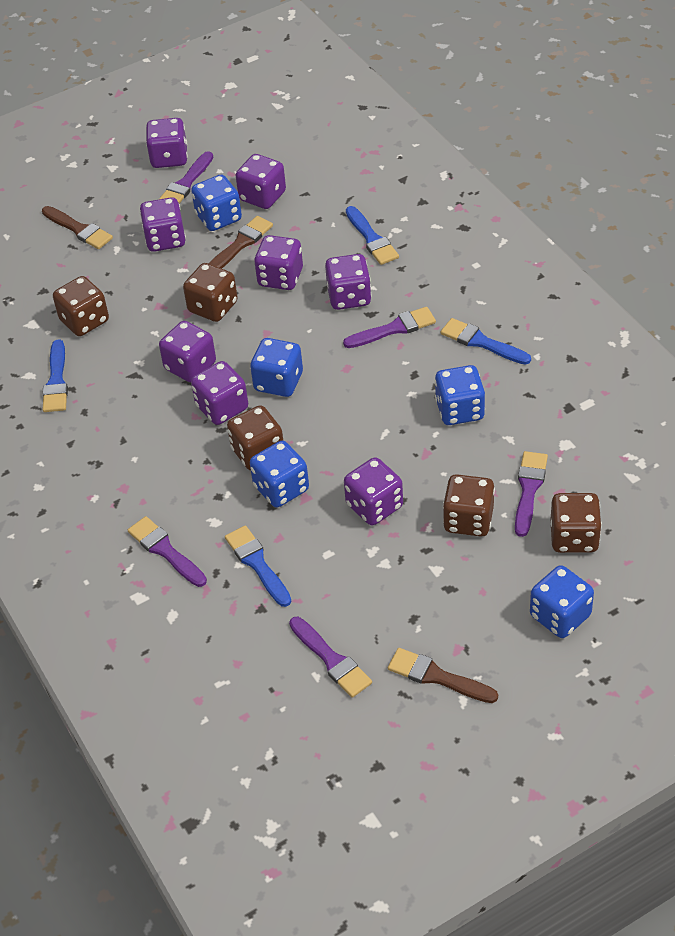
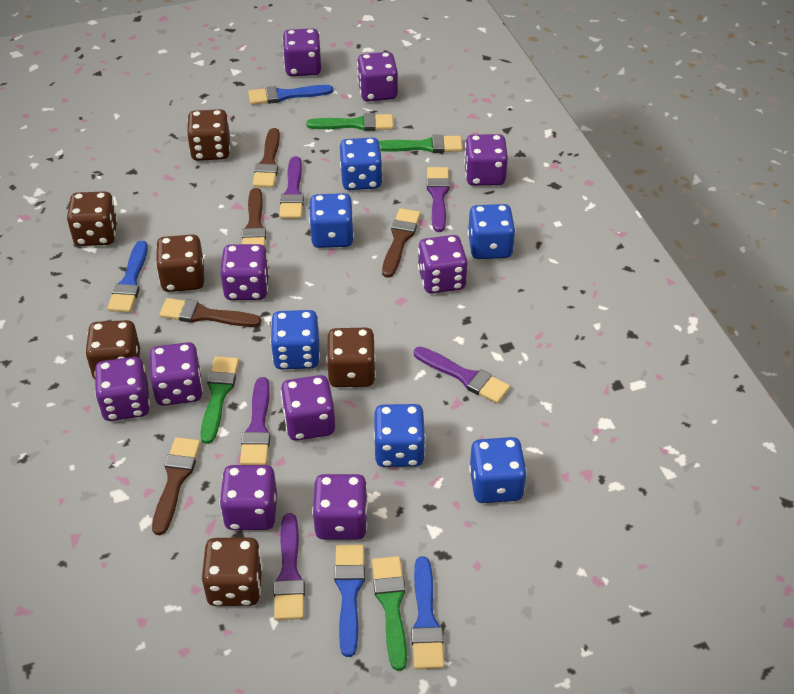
blue dice: [191,174,242,231] [250,338,303,397] [250,441,309,508] [435,365,485,425] [530,565,594,638] = 5 -> [270,310,320,369] [309,193,354,248] [340,137,383,190] [374,404,426,467] [468,204,515,259] [469,437,527,503] = 6
brown brush: [42,206,113,249] [208,216,273,269] [388,648,498,703] = 3 -> [152,437,201,535] [159,298,261,327] [242,188,266,247] [252,128,280,188] [382,208,421,278] = 5
brown dice: [53,276,109,336] [183,263,238,322] [227,405,283,471] [443,474,495,536] [550,493,602,553] = 5 -> [67,191,118,246] [85,320,140,379] [156,234,204,292] [187,109,230,161] [202,537,263,606] [326,328,376,387] = 6
green brush: none = 0 -> [200,356,239,444] [307,113,393,131] [372,556,407,671] [379,135,463,153] = 4
purple dice: [140,197,186,252] [146,118,188,168] [159,321,216,382] [191,361,248,425] [236,154,286,209] [254,235,303,290] [325,254,372,310] [344,457,403,525] = 8 -> [94,357,150,421] [149,342,203,406] [219,465,277,530] [220,244,269,300] [281,375,335,441] [282,28,321,76] [312,474,368,540] [357,52,398,102] [418,235,467,294] [464,134,508,186] = 10

